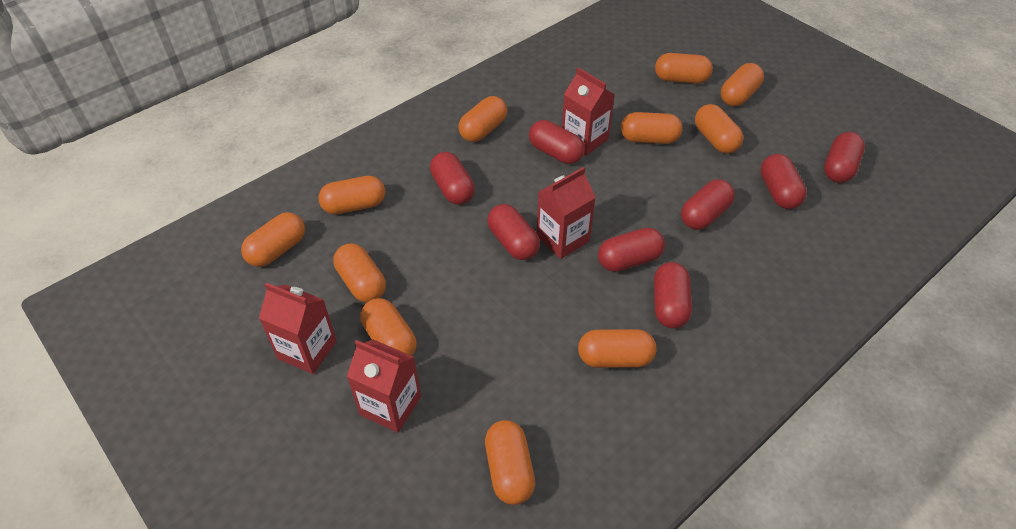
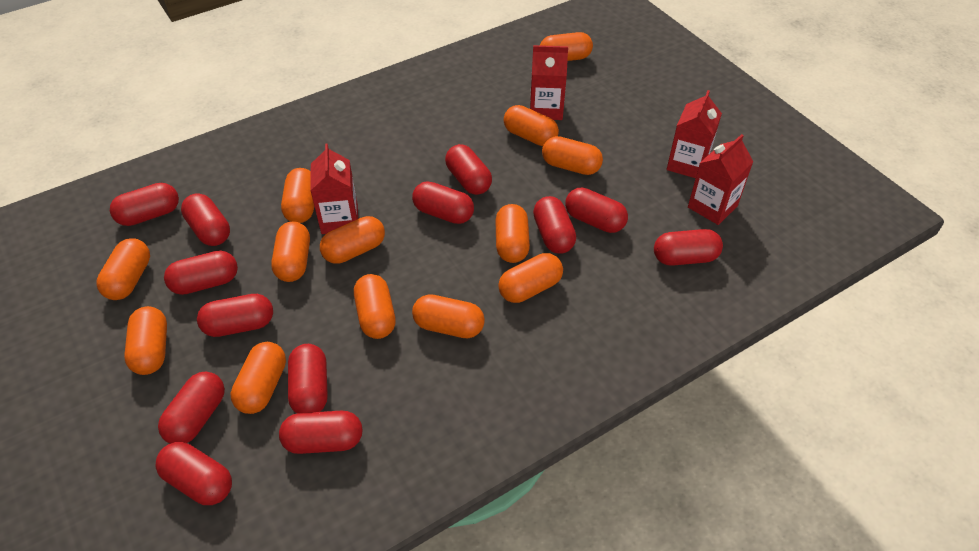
orange capsule: [241,212,305,267] [318,176,385,214] [333,243,386,303] [360,298,417,356] [458,96,507,142] [485,420,535,505] [578,329,656,368] [621,112,683,144] [655,53,713,84] [695,104,744,154] [721,63,764,106] = 11 -> [96,238,150,300] [124,306,167,375] [231,342,286,414] [271,221,310,282] [281,168,314,223] [320,216,385,264] [354,274,396,339] [412,294,485,338] [495,204,530,263] [498,253,563,303] [504,105,559,146] [540,32,593,61] [542,136,603,175] = 13
red capsule: [430,152,475,205] [487,204,540,260] [529,120,585,164] [598,228,665,272] [654,262,692,329] [681,179,735,230] [761,154,807,209] [824,132,865,183] = 8 -> [110,183,179,226] [155,442,232,505] [158,372,225,444] [164,250,238,295] [181,193,230,246] [197,294,273,337] [279,411,362,454] [288,344,328,413] [412,181,474,224] [445,144,492,195] [533,196,576,254] [565,187,628,233] [654,229,723,266] = 13

